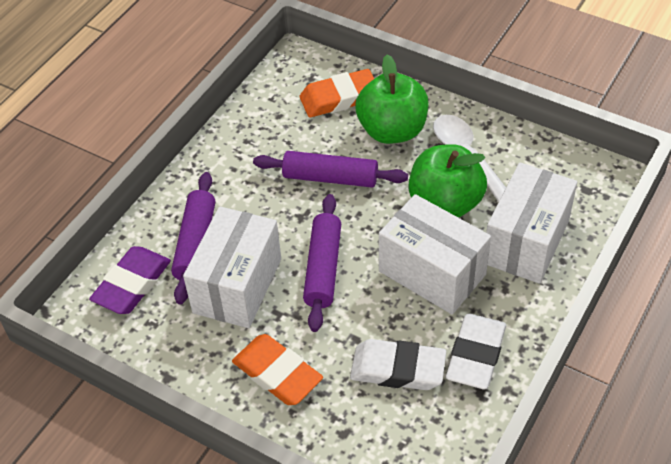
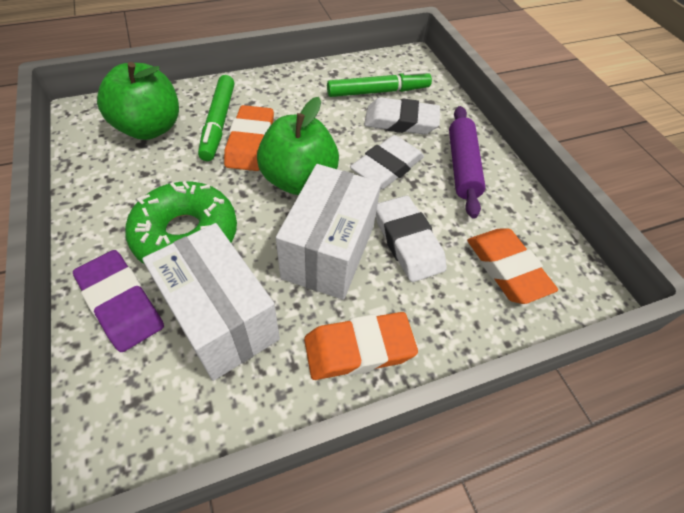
green donut: none = 0 -> [125,181,237,264] = 1
green marker: none = 0 -> [198,75,234,161] [327,70,432,97] = 2
orange eraser: [232,334,323,405] [300,69,374,117] = 2 -> [224,105,274,171] [304,312,418,380] [467,228,558,304] = 3
purple rolling pin: [171,172,215,304] [253,151,408,188] [303,194,341,332] = 3 -> [449,106,486,218] = 1
white box: [183,207,281,328] [379,194,491,314] [486,162,577,284] = 3 -> [142,223,280,381] [276,164,381,300] = 2
white eraser: [350,339,446,390] [446,314,506,389] = 2 -> [350,135,424,190] [364,97,440,134] [376,195,447,282] = 3
white spoon: [433,115,506,202] = 1 -> none = 0

